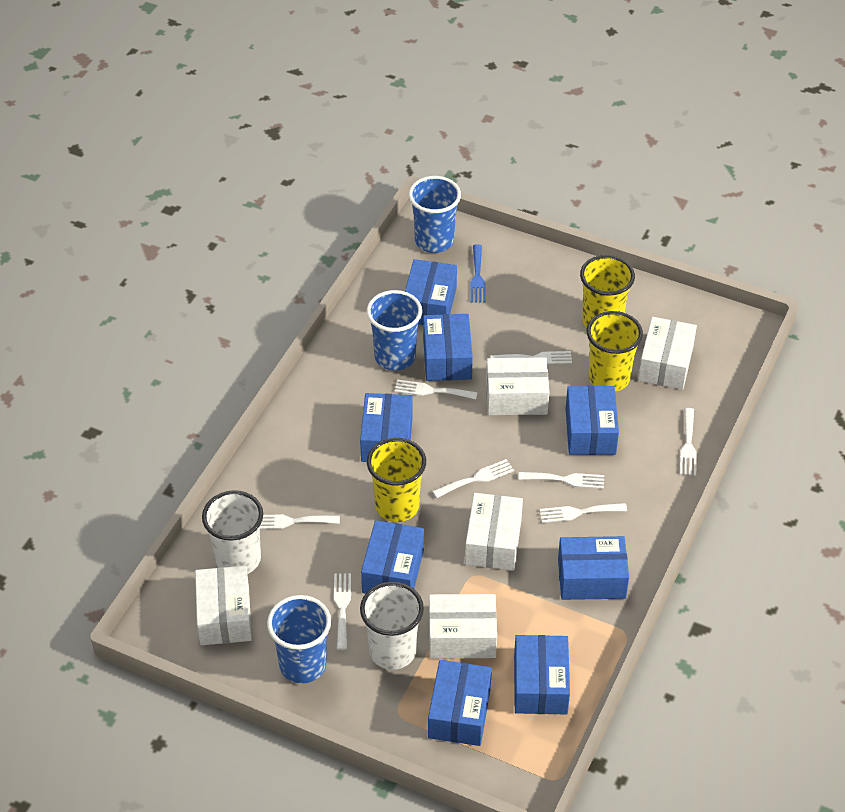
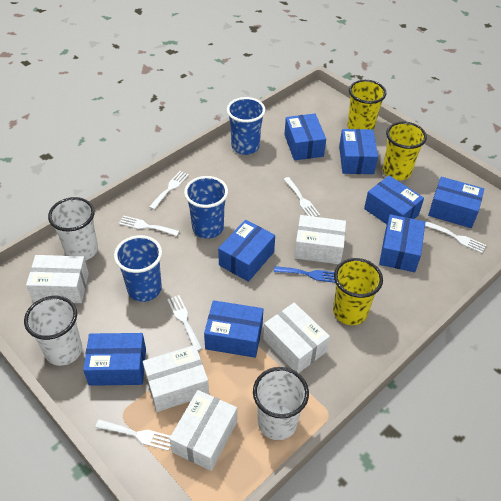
white cup: [202,490,263,574] [360,582,424,670] = 2 -> [24,296,82,366] [48,197,98,260] [253,367,309,440] = 3
white fork: [260,514,340,529] [334,573,351,650] [394,380,478,399] [432,459,514,498] [490,351,572,364] [518,472,604,489] [539,503,627,523] [680,408,697,476] = 8 -> [95,419,171,451] [119,215,179,236] [149,171,189,210] [167,295,202,351] [283,177,320,217] [425,221,486,253] = 6

